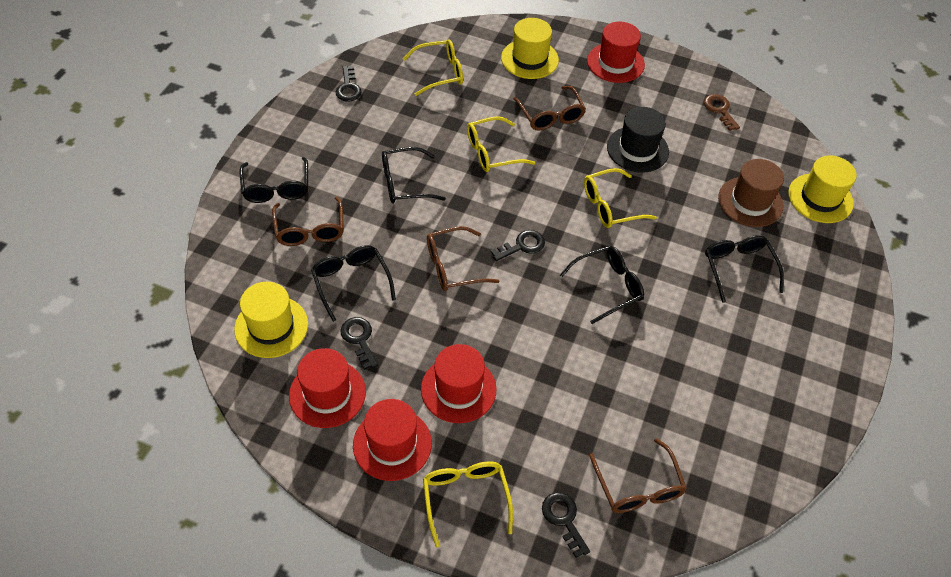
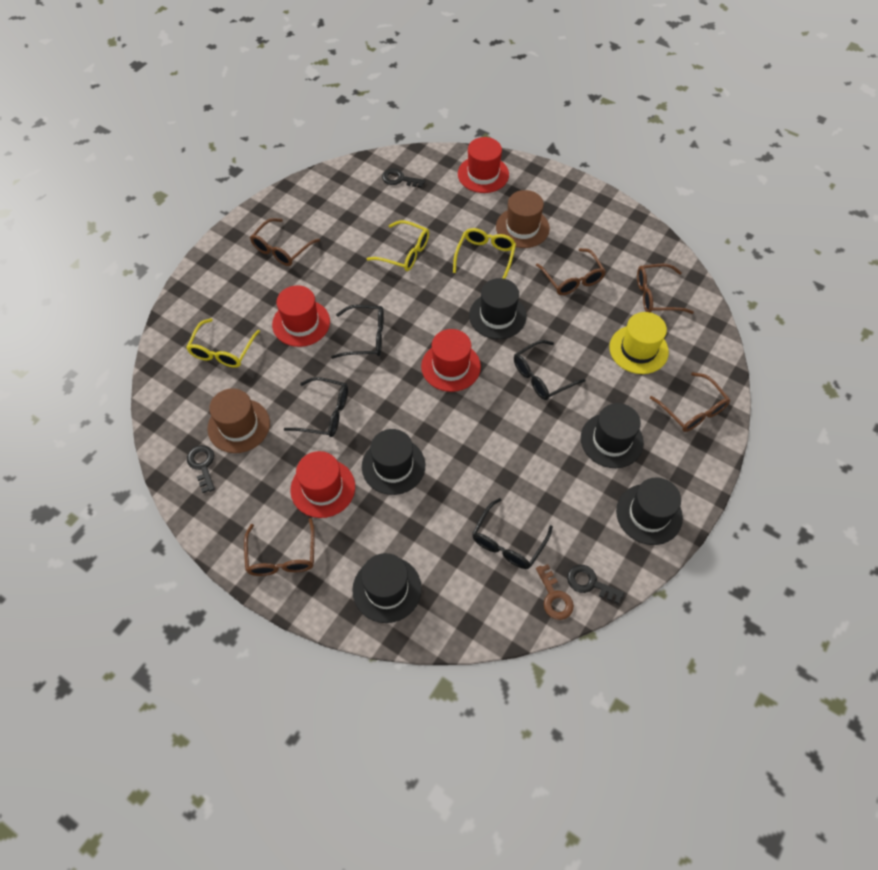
black glasses: [240,157,308,203] [311,245,396,322] [382,147,446,204] [560,246,644,324] [705,235,784,303] = 5 -> [284,377,348,437] [331,305,384,359] [472,498,553,569] [514,340,585,400] = 4
black hat: [607,107,669,173] = 1 -> [352,553,422,623] [362,429,425,495] [469,278,526,339] [581,403,644,468] [616,478,683,545] = 5
black key: [336,65,362,102] [340,317,378,370] [491,230,545,261] [542,492,590,558] = 4 -> [187,445,215,493] [382,168,425,188] [567,565,624,604] = 3
brown glasses: [272,197,344,246] [427,226,500,291] [513,86,586,131] [589,438,687,513] = 4 -> [244,518,315,576] [250,218,320,266] [536,248,606,295] [637,264,694,314] [650,372,730,432] = 5
brown hat: [718,159,784,227] = 1 -> [207,388,270,453] [496,190,550,248] = 2
yellow glasses: [403,39,463,96] [423,461,513,548] [467,116,535,172] [584,168,657,228] = 4 -> [186,318,260,368] [367,220,429,271] [453,228,516,279] = 3
yellow hat: [234,282,308,358] [501,18,559,79] [788,155,857,223] = 3 -> [609,312,669,374] = 1

